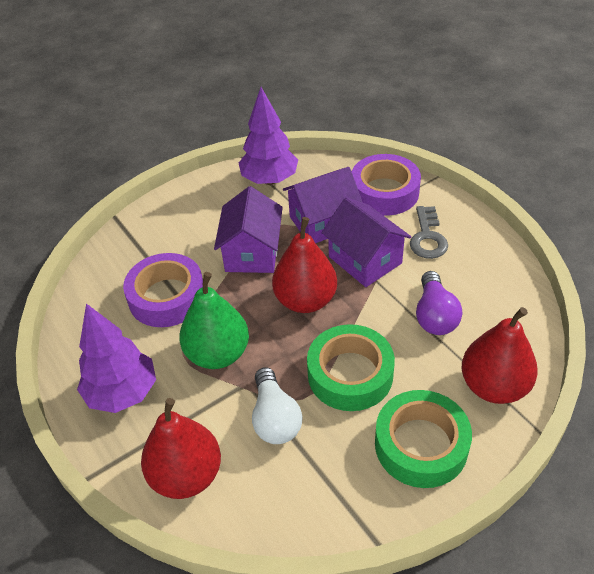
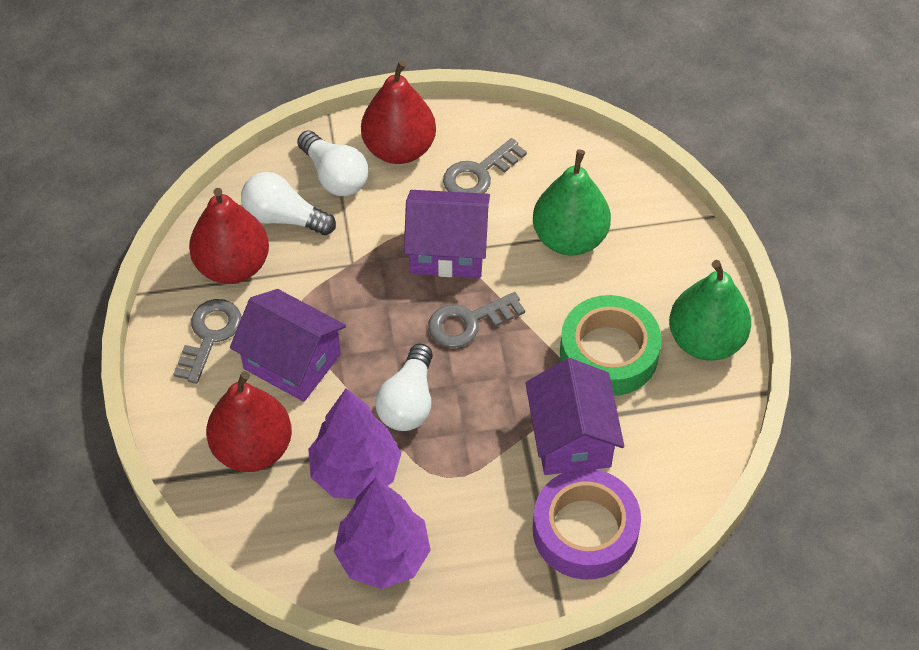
green pear: [179,272,249,369] = 1 -> [533,149,611,256] [669,260,751,361] = 2
green tape: [307,324,395,411] [375,390,472,488] = 2 -> [560,295,662,396] = 1
grey key: [410,206,448,259] = 1 -> [173,299,241,384] [428,292,525,348] [443,138,527,193] = 3
purple light bulb: [416,271,462,335] = 1 -> none = 0
purple tape: [123,253,203,327] [352,154,421,216] = 2 -> [533,468,641,579] = 1
white light bulb: [252,367,302,444] = 1 -> [241,172,336,235] [297,131,368,196] [375,343,433,431] = 3

